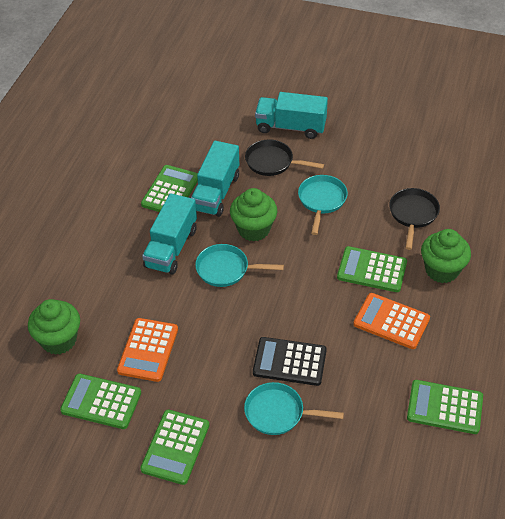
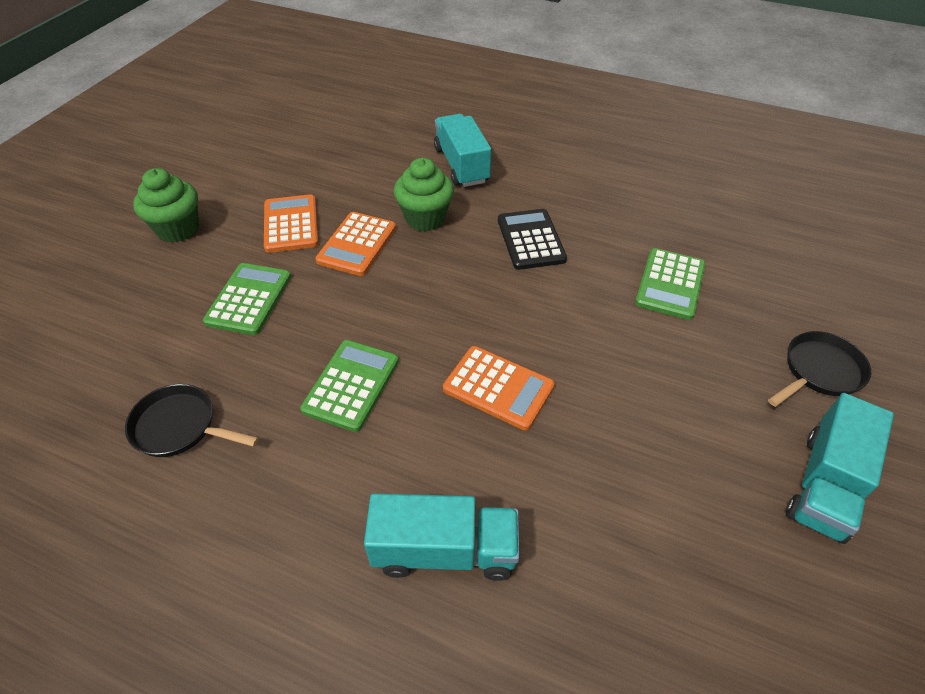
green calculator: [60,374,141,429] [140,410,209,485] [141,165,198,212] [337,246,407,292] [407,380,483,434] = 5 -> [203,263,291,335] [300,340,399,432] [635,248,705,320] = 3
green cupcake: [28,299,80,355] [230,188,277,242] [421,229,471,283] = 3 -> [133,168,199,242] [394,158,454,231] = 2
orange calculator: [117,318,178,382] [354,293,430,349] = 2 -> [264,194,319,253] [315,212,396,276] [443,346,555,431] = 3
turquoise pan: [195,244,284,287] [244,382,344,435] [298,175,348,235] = 3 -> none = 0

